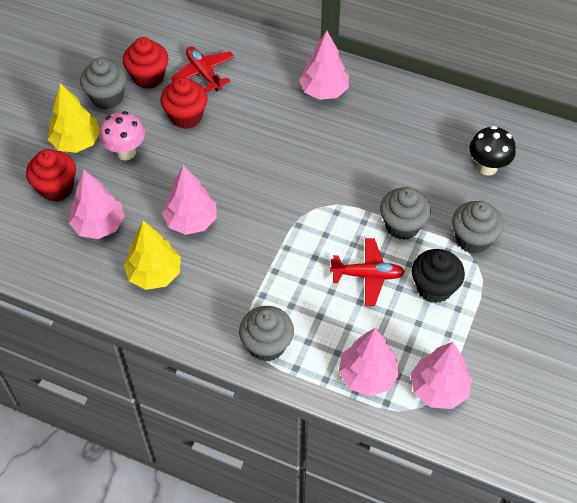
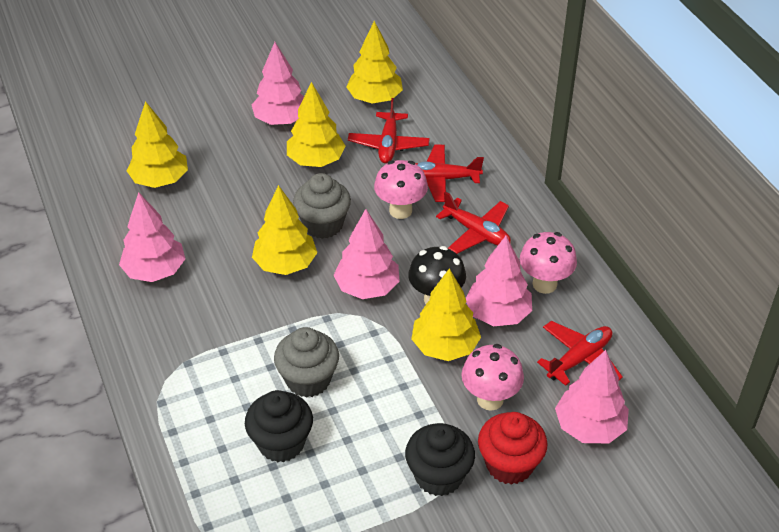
black cupcake: [412,249,465,303] = 1 -> [245,390,313,462] [405,423,475,496] = 2
grey cupcake: [80,57,127,109] [239,306,294,361] [380,187,431,240] [452,201,504,254] = 4 -> [274,327,339,397] [293,173,351,239] = 2
pink mushroom: [99,111,145,160] = 1 -> [374,160,428,219] [461,344,524,411] [520,232,577,294] = 3
red cupcake: [26,149,76,202] [123,37,168,89] [160,77,208,129] = 3 -> [478,412,548,485] = 1
red plane: [171,46,234,93] [330,238,405,306] = 2 -> [348,98,430,164] [415,145,484,202] [436,191,511,254] [537,321,623,386] = 4
yellow tree: [48,83,100,153] [124,221,181,290] = 2 -> [127,101,188,188] [252,185,317,275] [287,82,346,167] [346,21,403,104] [411,268,481,361] = 5

